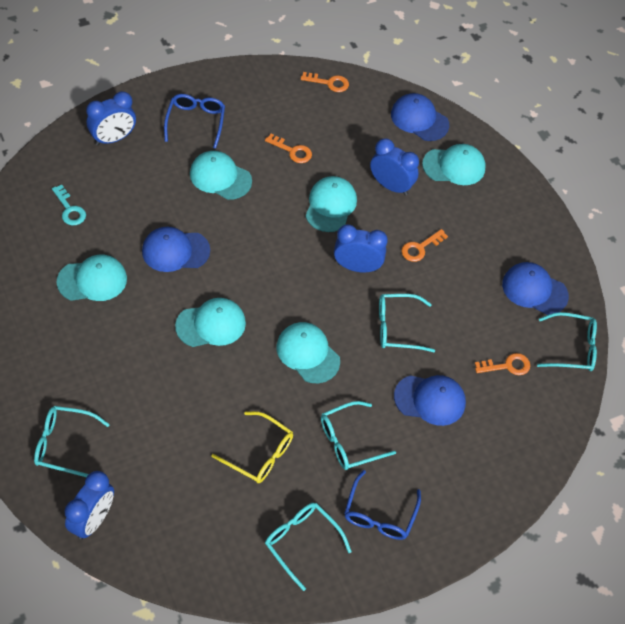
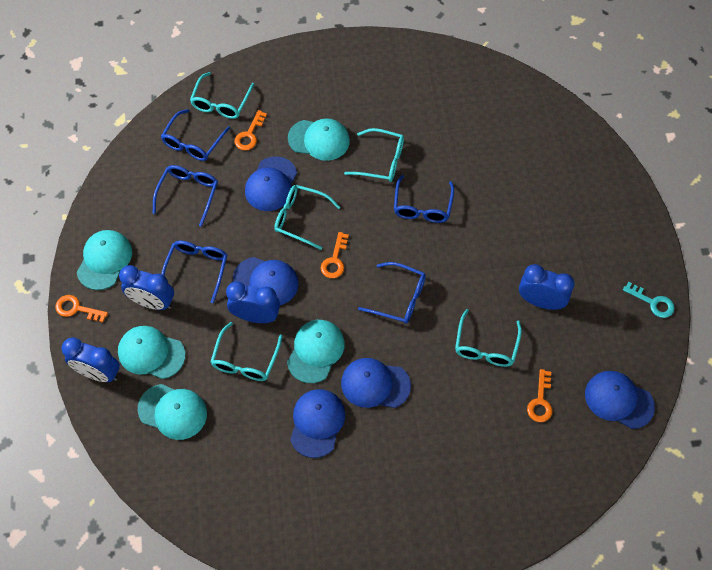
blue cap: [142,227,210,272] [391,93,449,141] [394,375,466,426] [502,262,569,315] = 4 -> [233,257,299,305] [245,156,297,211] [290,389,345,458] [341,358,411,408] [585,371,655,429] = 5
blue glasses: [164,94,225,149] [344,470,421,540] = 2 -> [153,165,218,226] [161,109,230,161] [161,241,227,303] [358,262,426,324] [394,175,454,223] = 5
turquoise cap: [57,255,127,301] [175,298,246,347] [190,151,252,200] [277,322,340,383] [305,176,357,232] [422,144,486,185] = 6 -> [77,230,132,290] [118,326,185,379] [138,384,207,440] [287,320,345,383] [288,118,350,161] = 5
yellow glasses: [211,411,293,483] = 1 -> none = 0

